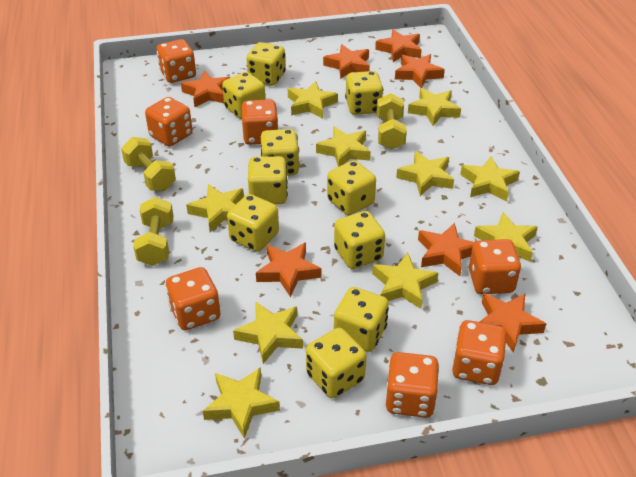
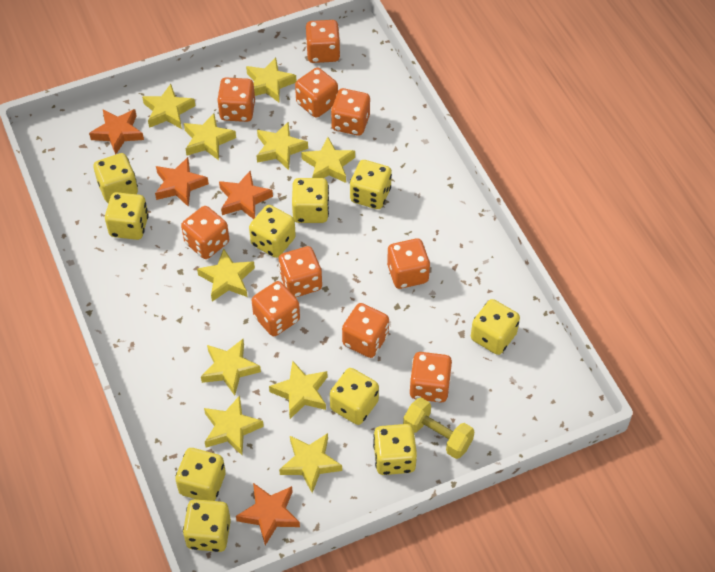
orange dice: [145,97,192,146] [157,39,196,83] [166,267,220,330] [242,99,278,145] [386,352,439,418] [452,320,507,385] [469,239,521,294] = 7 -> [181,206,229,259] [217,78,255,122] [252,281,300,336] [278,246,322,298] [295,68,338,118] [306,20,340,63] [331,88,370,136] [342,303,389,358] [387,238,430,289] [409,352,452,402] = 10
orange star: [181,71,231,108] [256,243,321,297] [323,44,370,79] [375,29,422,62] [395,54,445,88] [418,223,474,276] [480,293,546,353] = 7 -> [89,109,144,155] [155,157,209,207] [219,171,273,219] [236,483,300,546] = 4
yellow dumbbell: [121,137,176,191] [133,197,174,266] [377,93,407,150] = 3 -> [403,398,474,459] = 1

